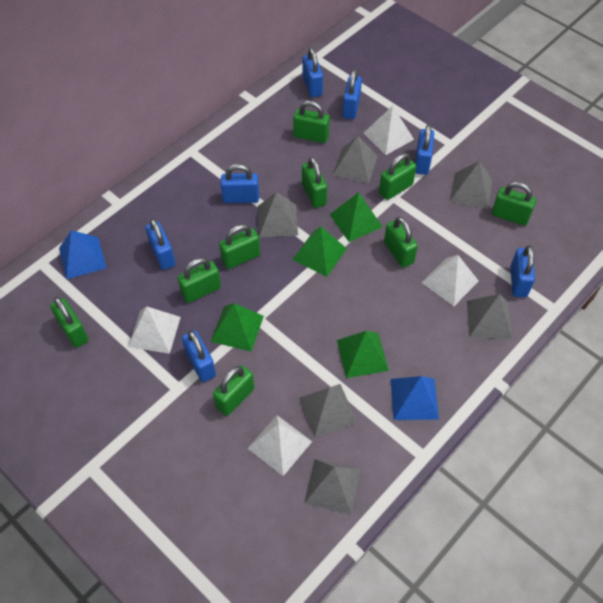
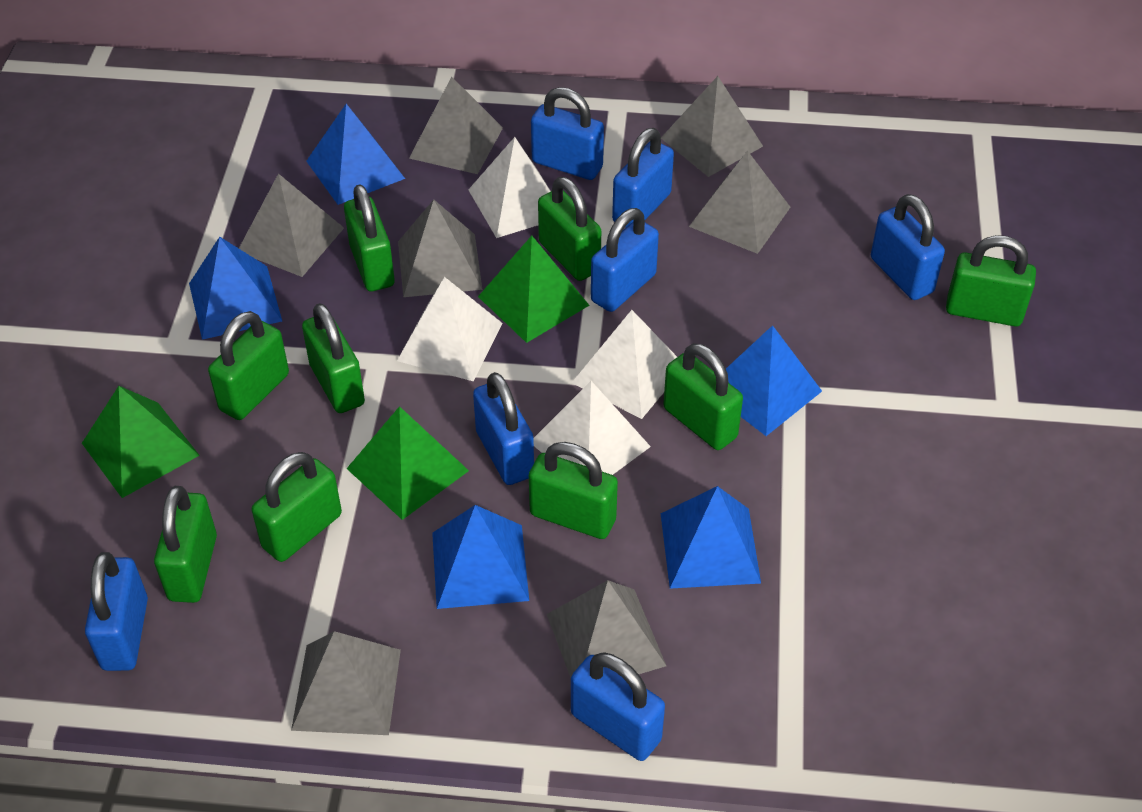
blue pyramid: [59,230,107,279] [391,376,439,420] = 2 -> [189,237,282,340] [306,104,405,205] [432,505,529,609] [661,486,761,589] [726,325,822,436] = 5
green pyramid: [210,303,264,352] [292,226,347,277] [330,192,382,242] [337,331,389,378] = 4 -> [82,386,200,498] [346,406,469,520] [478,236,589,343] = 3
grey pyramid: [257,192,298,237] [299,384,357,437] [304,459,360,514] [333,136,378,184] [450,161,492,209] [467,294,512,339] = 6 -> [239,174,344,277] [291,631,401,735] [398,199,482,297] [409,77,503,174] [547,580,666,678] [661,76,763,177] [689,151,790,254] = 7

